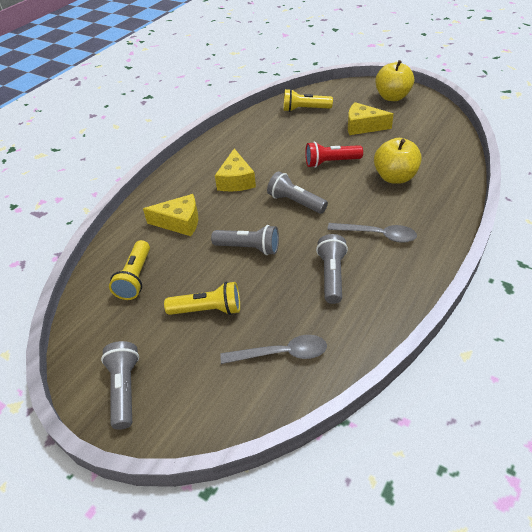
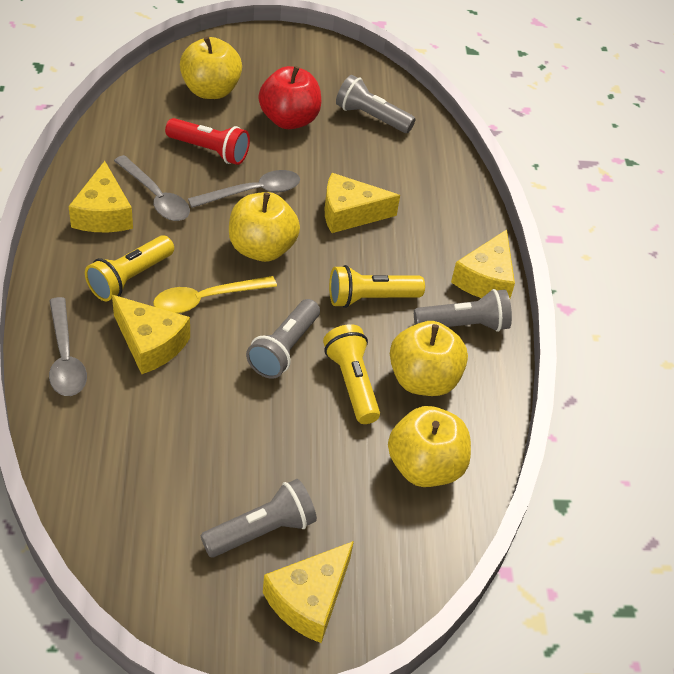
grey spoon: [220,335,327,364] [327,223,417,243] = 2 -> [49,297,87,396] [114,155,190,221] [188,170,300,208] = 3
red apple: none = 0 -> [259,66,321,129] = 1
yellow apple: [374,138,422,184] [375,60,414,101] = 2 -> [180,37,242,99] [229,192,300,262] [388,406,471,487] [390,321,468,396] = 4
yellow cheese: [143,194,198,236] [215,148,256,191] [348,102,394,135] = 3 -> [69,161,133,232] [112,295,190,374] [263,541,354,643] [325,173,400,233] [451,229,515,298] = 5
yellow spoon: none = 0 -> [153,276,277,314] = 1

